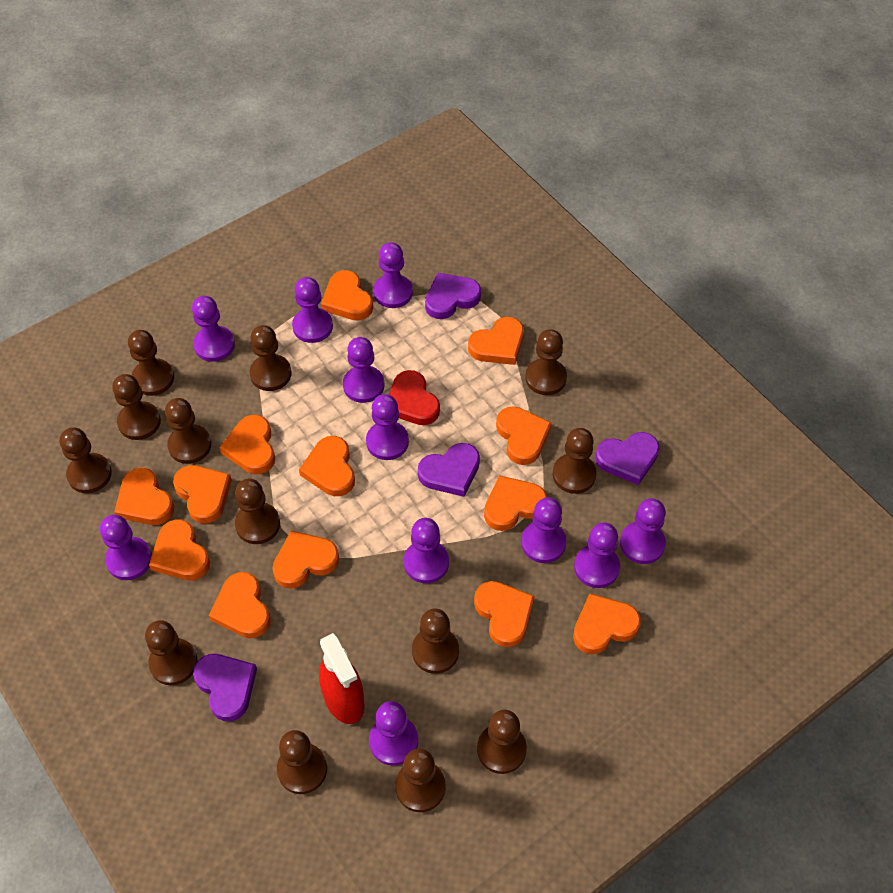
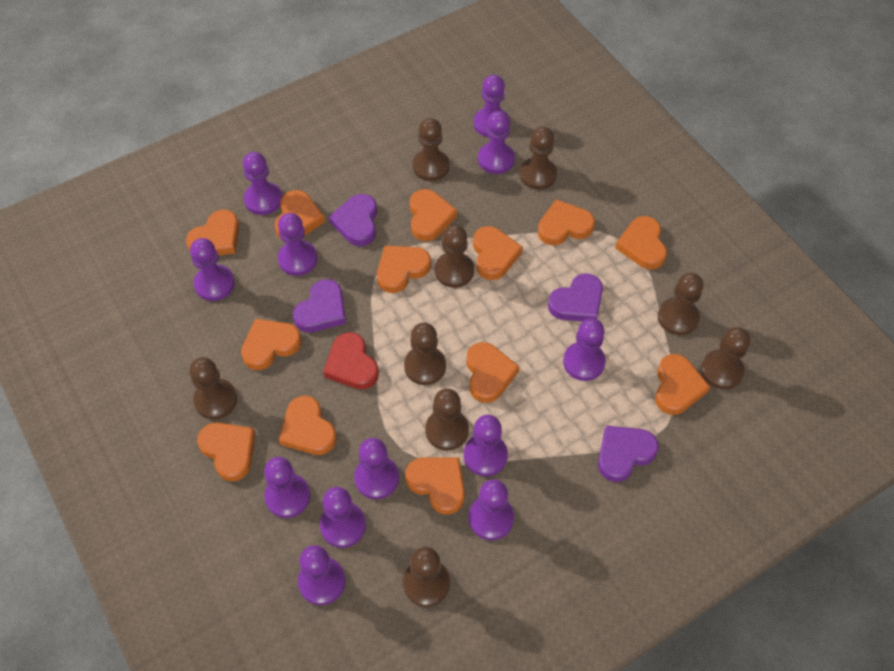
brown pawn: [59,427,112,493] [112,374,161,440] [128,330,174,396] [145,620,198,685] [165,398,211,464] [235,479,280,544] [250,325,291,391] [277,730,327,794] [395,749,446,812] [412,608,459,674] [477,710,527,774] [525,329,567,395] [553,428,597,494] = 13 -> [189,357,237,419] [403,547,450,607] [404,323,446,385] [412,118,450,181] [425,389,469,450] [435,225,474,288] [520,127,557,190] [658,273,703,335] [701,327,750,389] = 9
purple pawn: [100,515,152,580] [192,296,235,362] [292,277,333,343] [343,337,385,403] [366,394,409,460] [369,701,418,766] [373,242,413,308] [404,518,449,583] [521,497,566,563] [574,522,620,588] [620,498,666,564] = 11 -> [190,238,235,301] [243,152,282,215] [264,457,310,518] [278,213,318,276] [298,545,346,605] [320,487,366,548] [354,438,399,499] [464,415,508,476] [469,479,514,540] [474,75,510,138] [478,111,515,174] [563,318,606,381] = 12
red spray bottle: [319,633,365,724] = 1 -> none = 0

